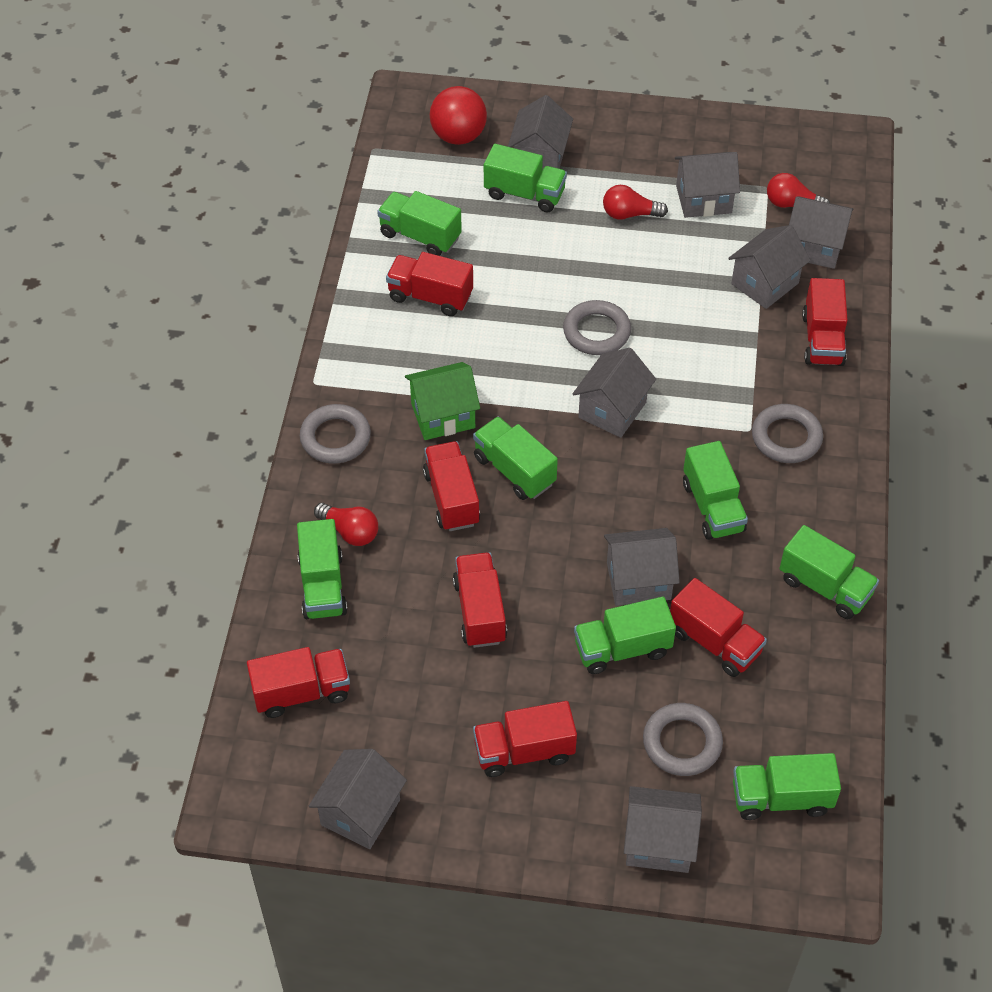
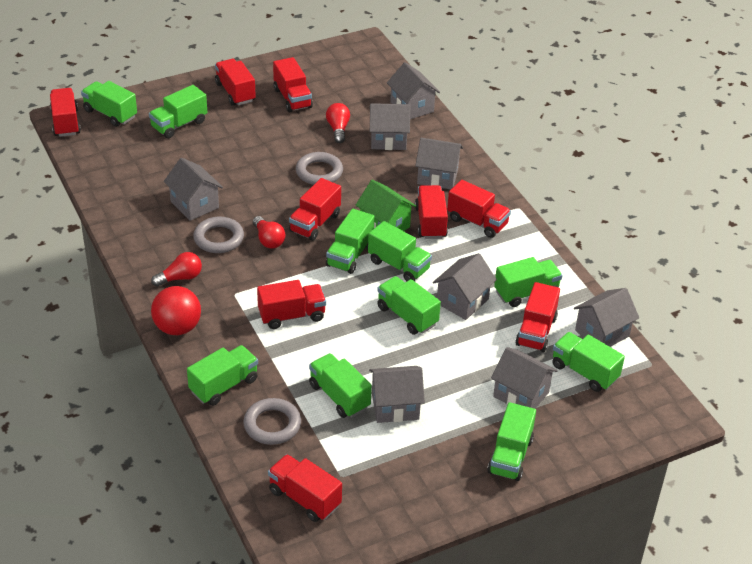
green truck: [297,519,347,619] [377,191,462,256] [473,416,558,500] [484,144,567,212] [574,597,676,674] [683,441,748,540] [733,753,841,820] [780,525,879,619] = 8 -> [81,81,137,127] [149,85,207,138] [187,345,258,406] [309,353,372,418] [326,209,375,274] [368,221,432,281] [377,276,441,335] [487,402,536,481] [494,257,563,307] [552,332,625,392] = 10
grey ring: [300,404,371,464] [563,300,631,355] [643,703,723,776] [752,404,823,463] = 4 -> [193,217,244,253] [244,398,301,445] [296,152,343,185] = 3
red truck: [247,647,350,718] [386,252,473,316] [423,441,480,531] [453,552,507,648] [473,701,577,777] [670,578,767,677] [802,278,848,366] = 7 -> [50,88,81,137] [215,59,256,106] [257,280,326,329] [268,454,342,522] [273,57,313,112] [289,178,341,241] [415,185,448,239] [447,180,511,238] [515,282,560,352] = 9

